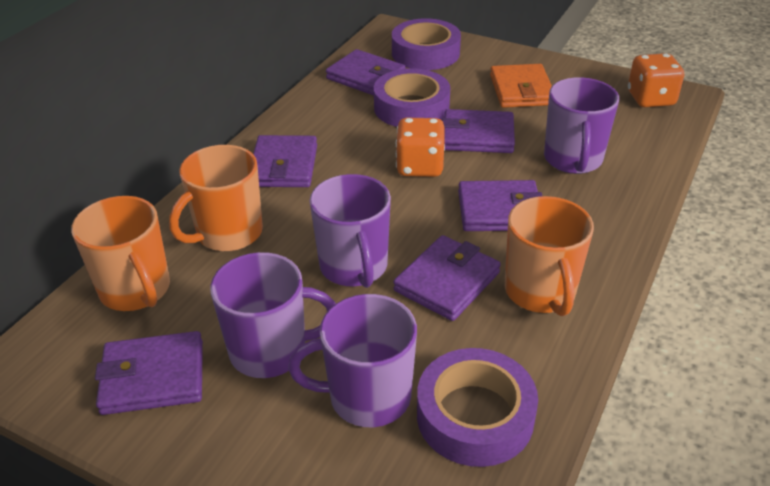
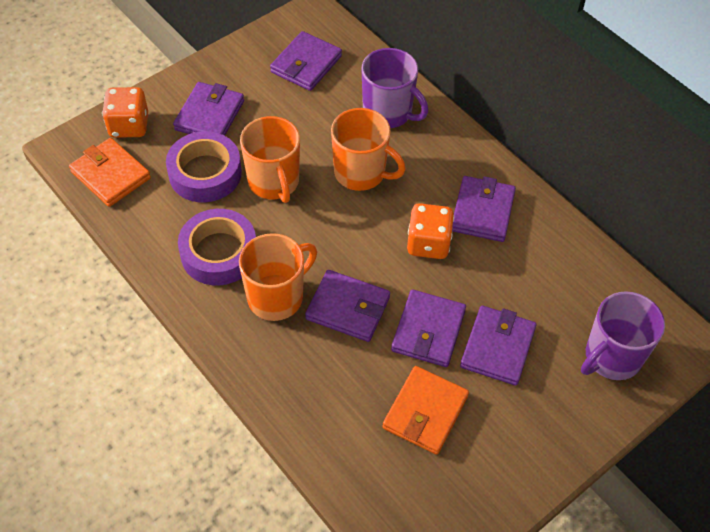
orange wallet: [490,64,552,108] = 1 -> [69,138,151,207] [382,366,469,455] = 2
purple mug: [210,252,336,378] [288,294,417,427] [309,174,391,288] [544,77,619,174] = 4 -> [361,48,428,128] [581,291,665,380] = 2
purple tape: [374,68,450,127] [392,18,461,70] [417,348,538,467] = 3 -> [166,131,242,202] [178,209,256,285] = 2

